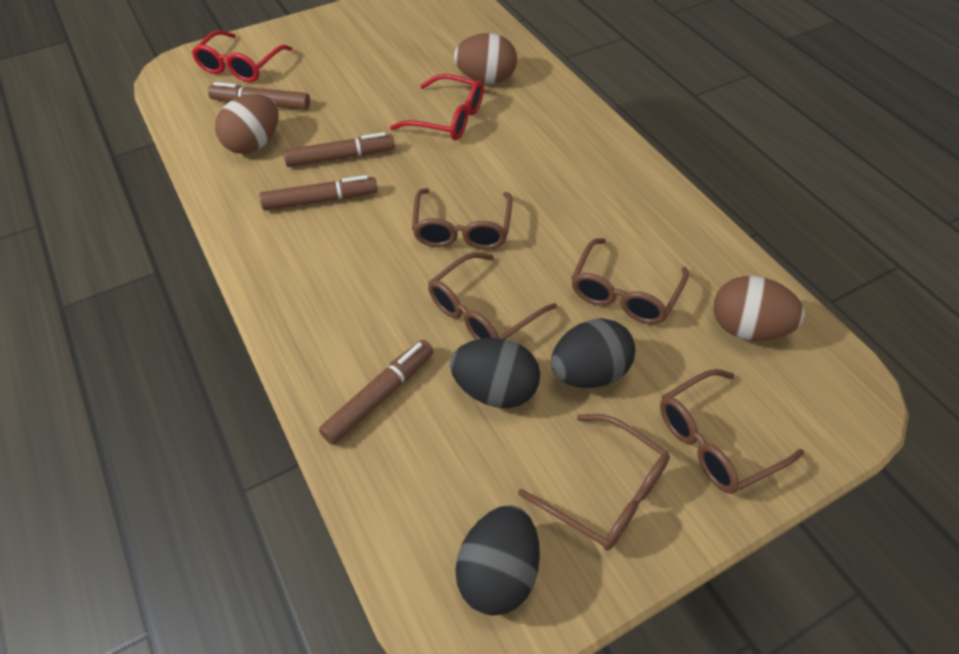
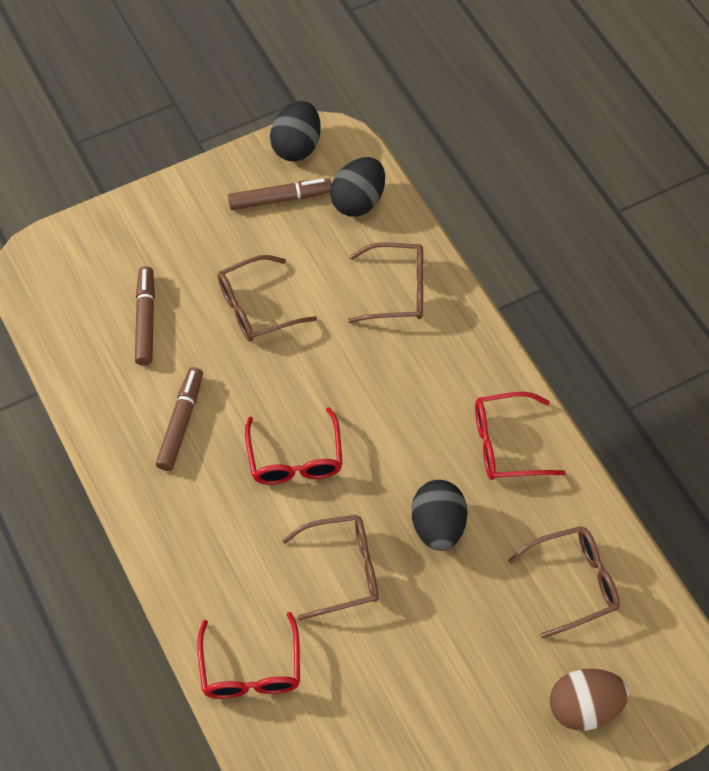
brown egg: [215,94,278,154] [454,33,517,84] [714,276,805,341] = 3 -> [549,669,629,731] = 1
brown glasses: [412,188,513,250] [428,252,557,340] [518,414,670,550] [571,238,689,324] [660,369,804,494] = 5 -> [218,255,317,342] [282,515,378,620] [348,242,423,323] [508,526,620,639] = 4
brown marker: [208,82,310,110] [259,175,378,211] [283,132,395,167] [319,340,433,445] = 4 -> [135,266,155,366] [156,367,203,471] [228,178,332,210] = 3
red glasses: [191,30,293,82] [390,74,484,140] = 2 -> [197,612,300,699] [245,407,343,485] [475,392,566,480] = 3

